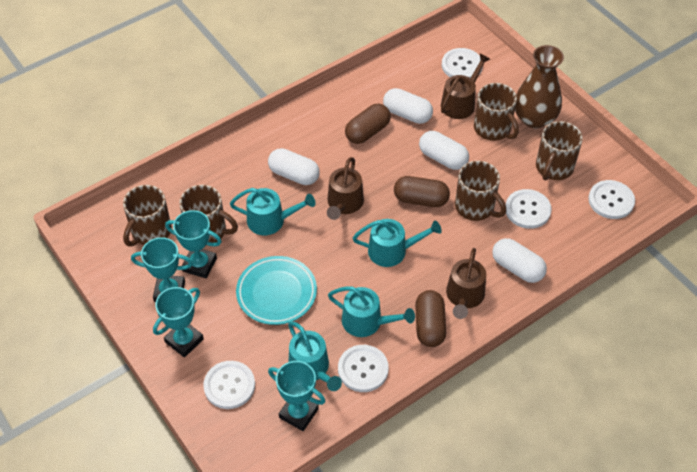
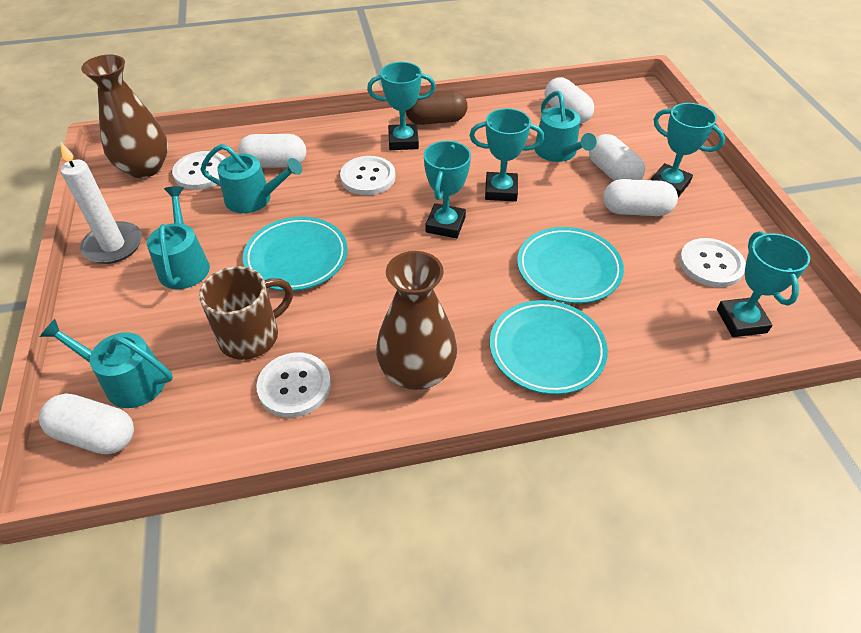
brown capsule: [345,104,390,144] [394,176,450,207] [415,290,446,347] = 3 -> [406,91,467,125] = 1
brown mug: [123,185,172,247] [179,185,238,243] [455,161,506,221] [474,83,519,141] [536,121,583,181] = 5 -> [199,266,293,360] = 1
brown vase: [515,45,564,128] = 1 -> [81,55,168,178] [376,251,457,390] = 2
brown watering can: [327,157,364,220] [441,54,490,119] [446,248,486,319] = 3 -> none = 0
turquoise plate: [236,256,317,325] = 1 -> [243,217,348,291] [490,300,608,395] [517,227,624,304] = 3
turquoise trophy: [131,237,193,302] [153,287,204,358] [165,210,222,278] [268,361,325,431] = 4 -> [367,62,436,150] [424,141,471,238] [470,108,544,202] [651,103,725,197] [717,231,810,337] = 5
white button: [203,361,255,409] [338,345,389,392] [442,48,483,78] [506,189,552,229] [588,180,635,219] = 5 -> [172,151,225,190] [256,353,331,418] [340,156,396,195] [679,238,746,288] = 4
white candle: none = 0 -> [60,142,142,264] = 1
white capsule: [268,148,320,185] [383,88,433,124] [419,131,469,170] [492,238,547,283] = 4 -> [39,393,134,454] [238,134,306,168] [545,77,594,124] [589,134,645,181] [603,179,678,216] = 5

